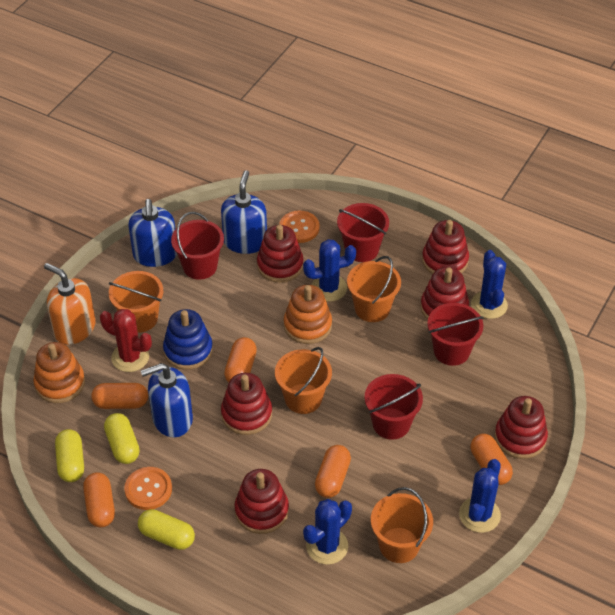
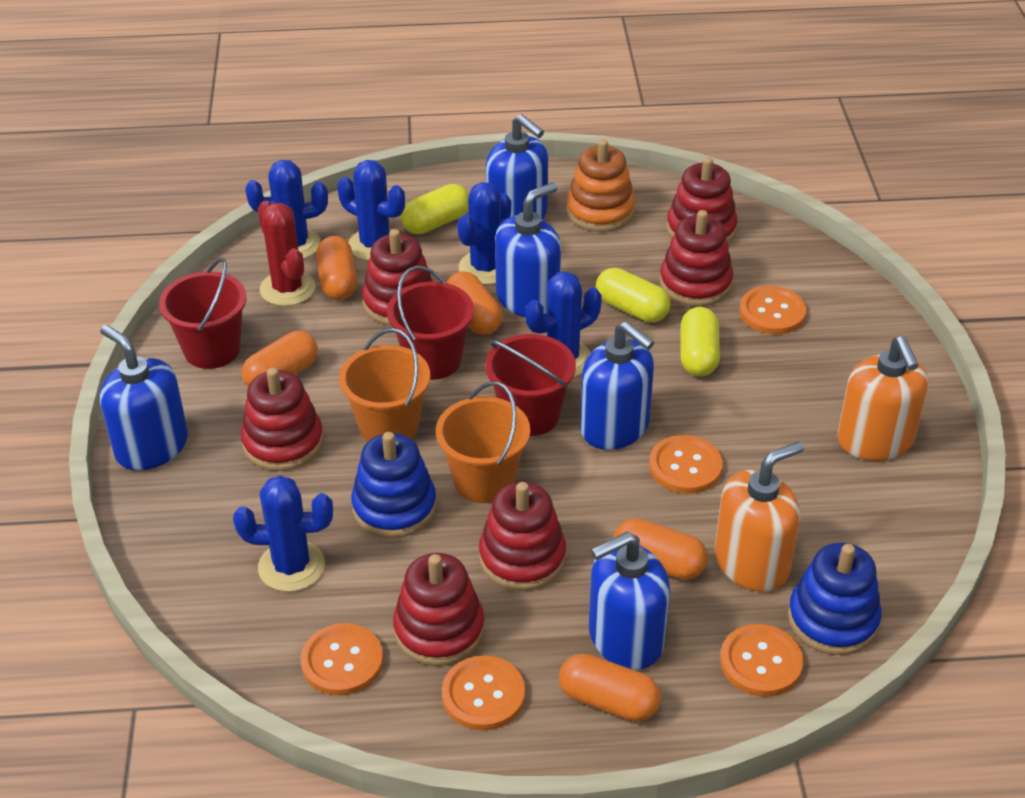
blue cactus: [303,239,356,302] [303,499,352,565] [459,459,501,533] [471,250,508,319] = 4 -> [233,475,333,592] [245,160,328,259] [337,160,405,261] [457,182,511,285] [525,271,602,377] = 5
blue soap dispenser: [128,199,177,267] [141,363,193,438] [221,170,267,254] = 3 -> [100,325,188,471] [486,114,548,220] [495,182,561,317] [580,321,654,450] [589,532,670,670] = 5
blue stacking toy: [163,309,213,370] = 1 -> [351,432,437,538] [788,543,881,655] = 2
orange bucket: [109,271,163,333] [275,347,332,414] [347,256,401,322] [371,487,433,563] = 4 -> [339,328,430,442] [436,381,530,503] = 2
orange button: [124,467,172,510] [279,211,320,243] = 2 -> [301,623,383,696] [442,655,525,730] [649,435,723,494] [720,624,804,697] [739,286,806,334] = 5
orange soap dispenser: [44,263,96,345] = 1 -> [715,441,804,592] [837,336,928,461] = 2
orange stacking toy: [33,342,85,403] [284,285,332,344] = 2 -> [566,139,635,232] = 1
red bucket: [171,212,224,280] [337,203,389,262] [364,374,423,440] [427,303,484,366] = 4 -> [159,258,247,369] [387,266,474,380] [485,334,576,436] = 3

